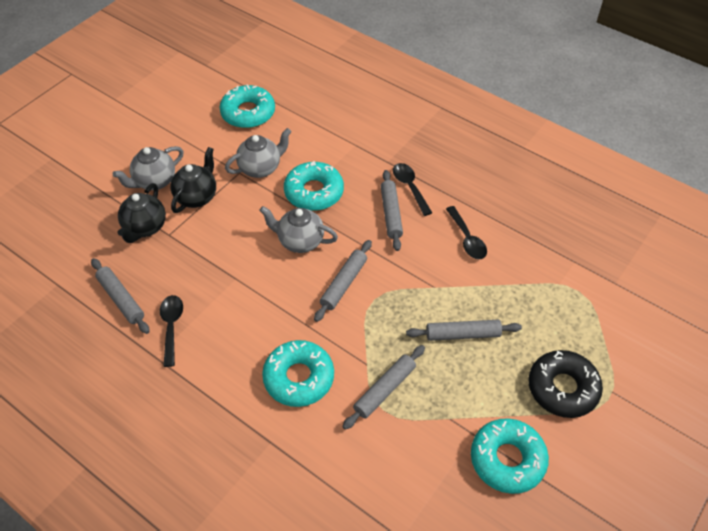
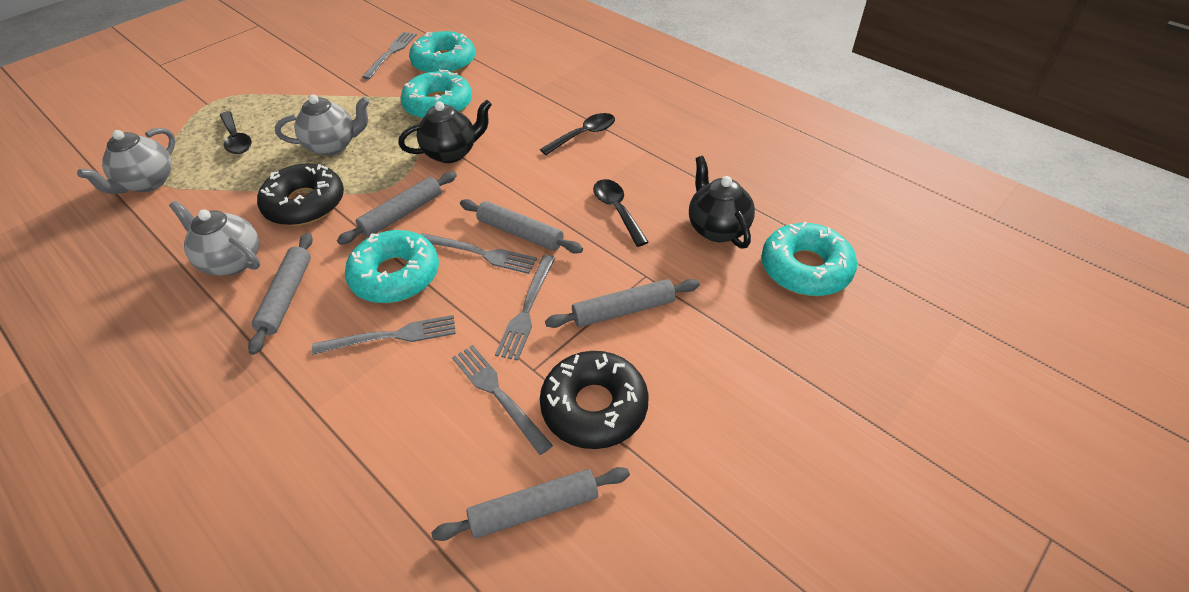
black donut: [528,350,603,418] = 1 -> [257,163,344,226] [540,351,649,449] = 2
grey fork: none = 0 -> [312,315,456,355] [362,32,417,79] [420,233,537,274] [452,345,553,455] [495,255,555,361] = 5

